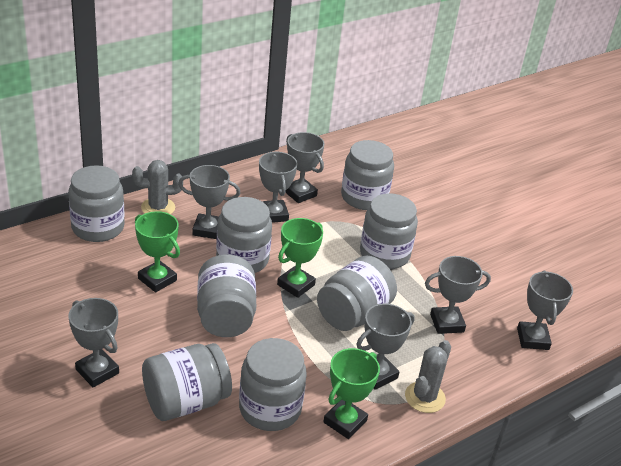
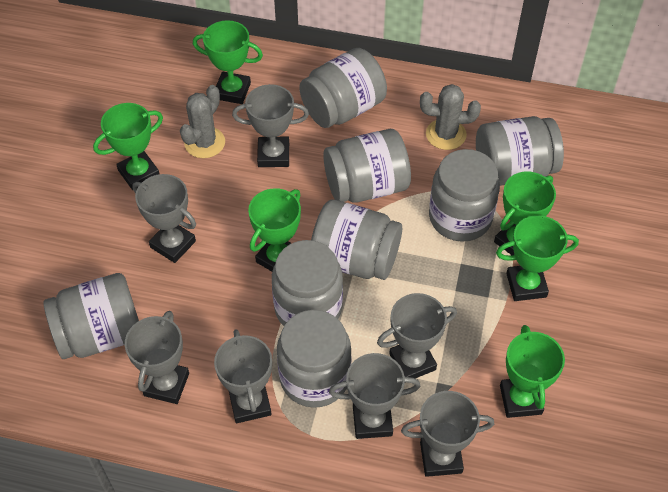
green trophy: [135,211,180,292] [277,218,323,298] [323,348,380,439] = 3 -> [93,103,163,190] [193,20,263,104] [248,188,301,271] [494,172,556,255] [496,215,579,301] [500,325,565,418] = 6

